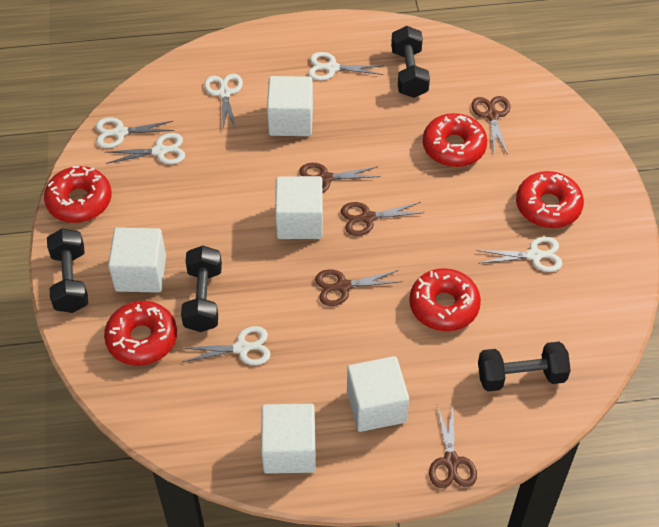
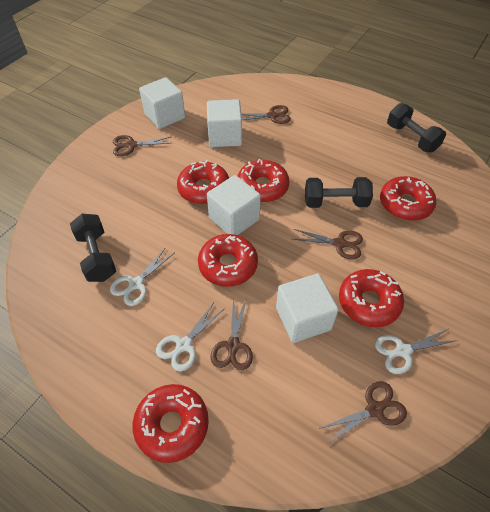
black dumbbell: [47,228,88,313] [181,246,222,332] [391,26,430,98] [478,342,571,391] = 4 -> [70,214,116,282] [305,177,373,208] [387,103,446,153] = 3
red donut: [44,166,112,223] [104,301,177,366] [409,268,481,331] [423,113,487,167] [516,171,584,228] = 5 -> [133,384,209,463] [177,160,229,204] [198,234,258,287] [238,159,289,202] [339,269,404,327] [380,176,436,221] = 6
white cube: [108,227,166,293] [261,404,316,474] [267,76,313,136] [275,176,323,239] [347,356,409,432] = 5 -> [139,77,185,129] [207,99,242,147] [207,175,261,235] [276,274,339,343] = 4
white scissors: [96,117,174,148] [105,133,185,164] [182,326,271,365] [204,74,243,129] [308,52,384,81] [477,237,563,272] = 6 -> [110,247,174,306] [156,302,224,371] [375,329,457,374] = 3

